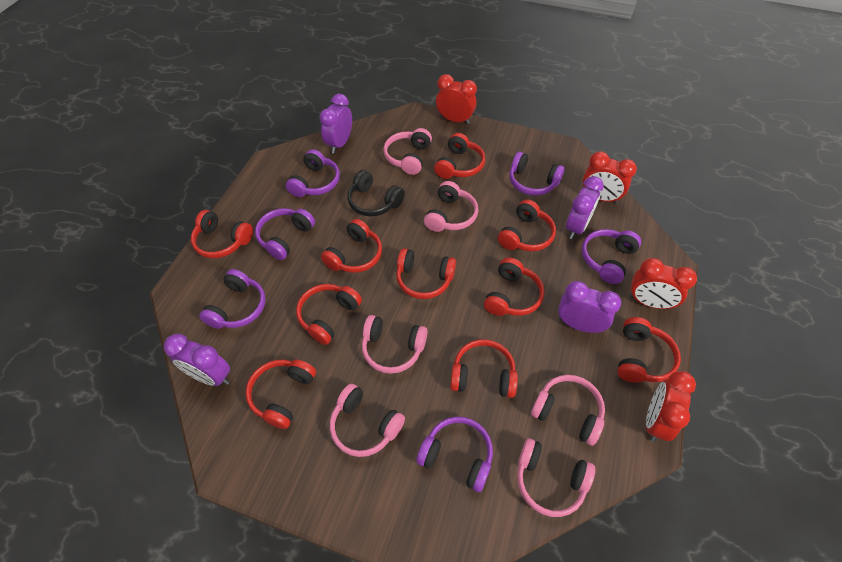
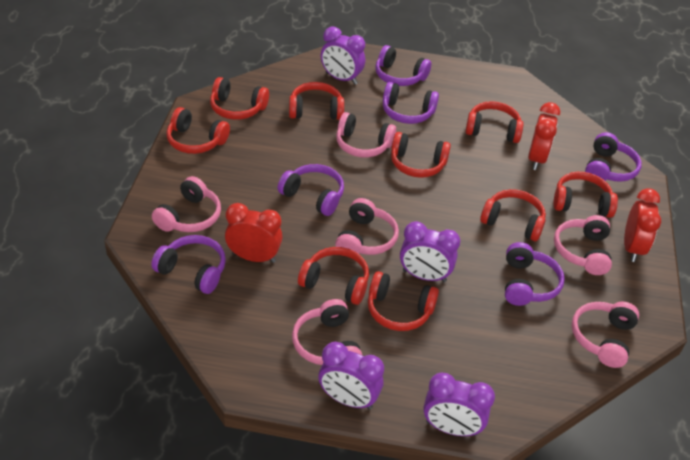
black headphones: [347,170,405,217] = 1 -> none = 0
red clock: [436,74,477,124] [583,151,637,204] [629,258,697,309] [646,371,696,442] = 4 -> [225,203,283,263] [528,102,560,170] [624,188,661,262] = 3
red headphones: [191,210,253,258] [245,360,316,429] [296,284,362,345] [321,219,382,273] [396,248,456,299] [434,133,485,179] [450,339,518,398] [484,257,545,316] [498,199,556,251] [617,317,681,383] = 10 -> [166,107,230,154] [210,77,269,120] [289,82,344,120] [298,247,369,305] [368,271,439,331] [391,132,451,178] [466,101,524,143] [480,189,546,241] [554,172,618,218] = 9

